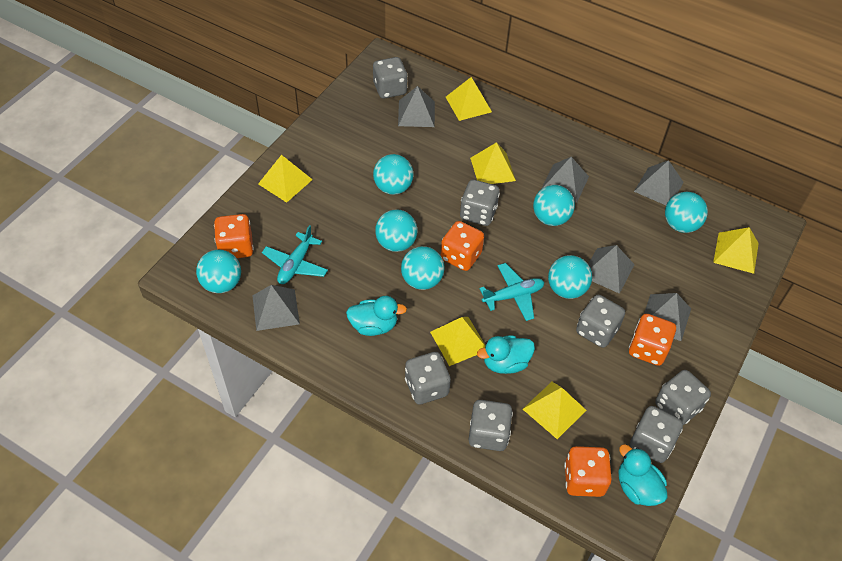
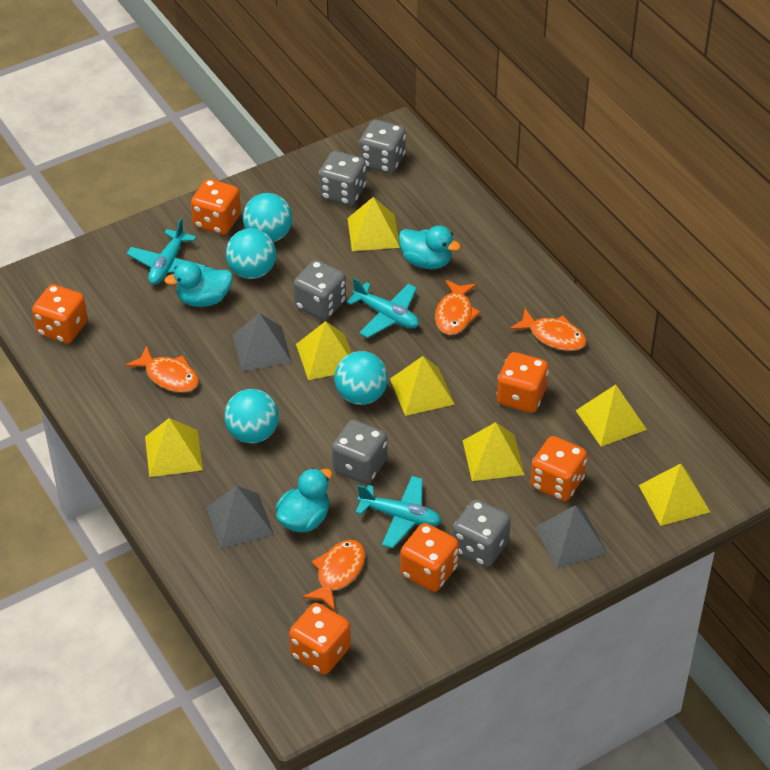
grey dice: [373,57,408,99] [405,352,451,405] [460,180,500,226] [469,400,513,451] [576,295,625,348] [630,406,683,463] [655,370,711,425] = 7 -> [293,260,346,320] [319,151,366,206] [332,420,387,484] [360,120,406,173] [453,499,511,567] = 5
grey pyramid: [252,285,300,331] [398,86,435,127] [541,157,589,203] [588,245,635,294] [634,160,684,205] [644,293,691,341] = 6 -> [206,486,274,549] [232,313,292,371] [535,505,608,569] = 3
orange dice: [214,214,254,258] [441,221,484,271] [564,446,612,497] [629,314,676,366] = 4 -> [32,284,88,344] [191,179,241,235] [289,603,351,674] [400,523,459,592] [497,352,549,413] [530,436,587,501] = 6
orange fish: none = 0 -> [125,345,199,393] [302,540,365,611] [435,280,481,335] [510,309,587,351] = 4
turquoise ball: [196,249,241,293] [373,154,413,195] [375,209,417,252] [401,246,445,290] [533,185,575,226] [548,255,592,299] [665,192,708,233] = 7 -> [224,389,279,443] [226,228,276,279] [243,193,292,242] [334,351,388,405] = 4
turquoise plane: [262,225,328,284] [480,263,544,321] = 2 -> [127,218,206,285] [346,278,419,338] [355,476,442,548] = 3
yellow pyramid: [258,155,313,203] [430,317,486,366] [446,77,492,121] [470,142,516,184] [523,382,586,439] [713,227,759,274] = 6 -> [145,418,203,477] [296,321,352,380] [348,197,400,251] [390,356,455,416] [462,422,525,481] [576,385,647,447] [639,463,710,526] = 7

